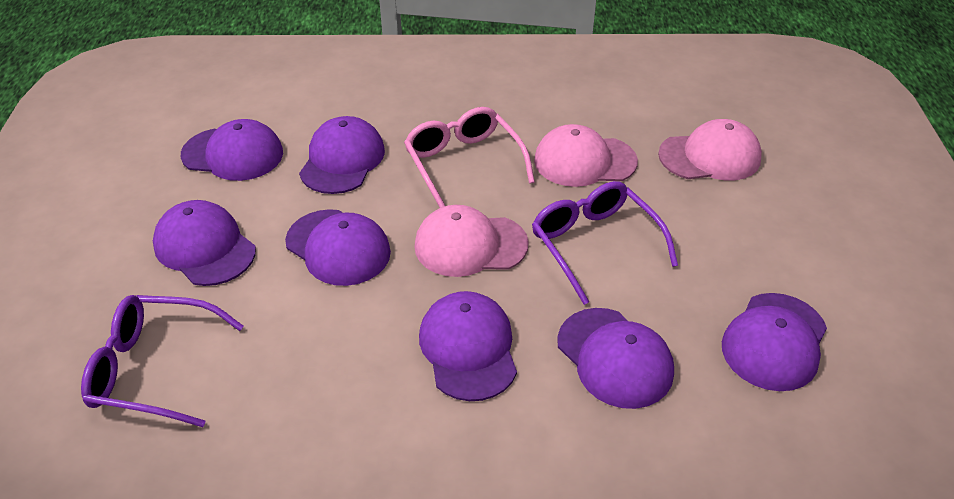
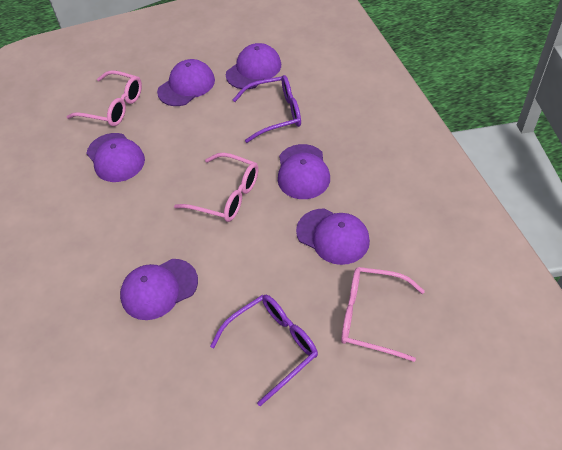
pink cap: [414,205,529,277] [534,124,638,187] [658,119,762,180] = 3 -> none = 0
pink glasses: [404,107,535,208] = 1 -> [67,70,142,126] [174,153,259,222] [341,267,425,362] = 3
purple cap: [153,200,256,286] [181,119,283,181] [285,209,391,286] [299,116,385,194] [419,291,517,401] [557,308,674,409] [722,293,827,391] = 7 -> [86,133,145,182] [120,259,198,320] [157,59,215,106] [226,43,281,89] [278,144,330,199] [296,208,370,265] = 6

